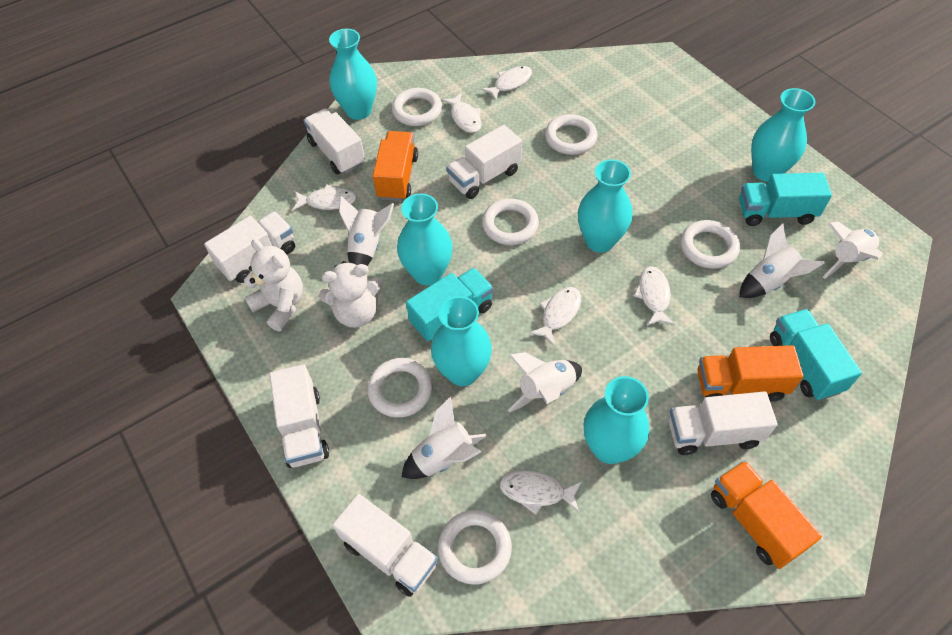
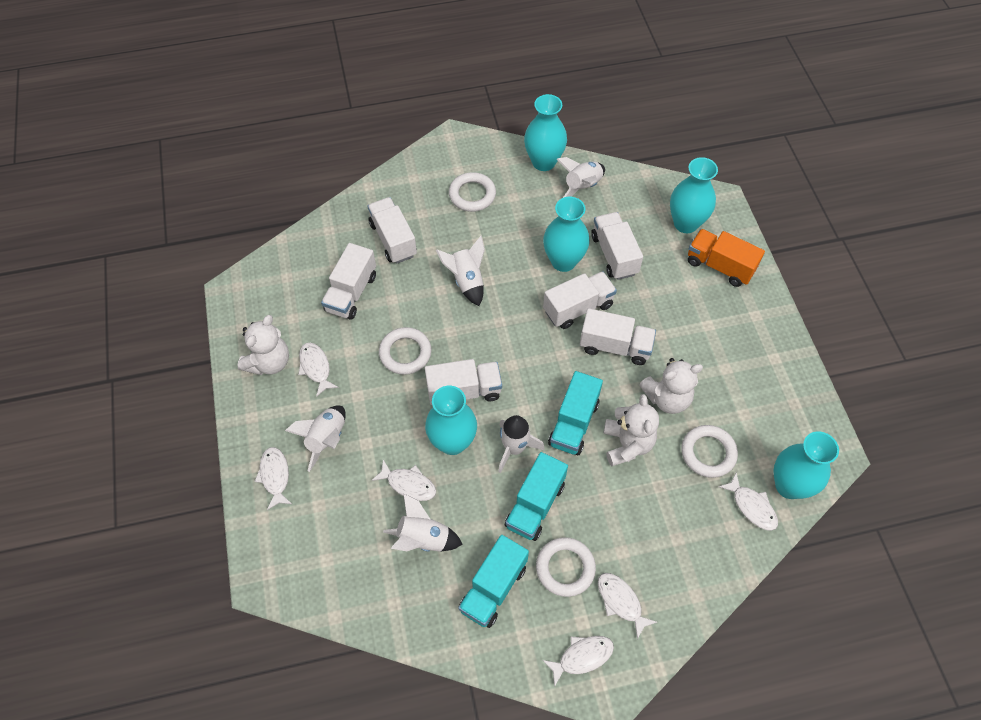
orange truck: [373,131,418,201] [697,345,804,402] [711,460,822,569] = 3 -> [688,229,765,287] = 1
turquoise vase: [329,29,377,120] [397,193,453,286] [431,296,492,386] [578,159,632,252] [584,376,649,464] [751,88,815,182] = 6 -> [425,386,477,455] [524,94,567,171] [543,197,590,272] [670,157,718,233] [774,431,839,499] = 5
white ring: [367,358,433,418] [392,88,442,126] [438,510,512,585] [482,199,539,245] [545,114,597,155] [681,220,740,269] = 6 -> [379,327,432,375] [449,172,496,212] [536,537,596,597] [681,425,738,478] = 4
white teddy bear: [244,239,303,331] [319,261,383,328] = 2 -> [238,315,289,375] [603,394,659,466] [639,358,703,414] = 3

